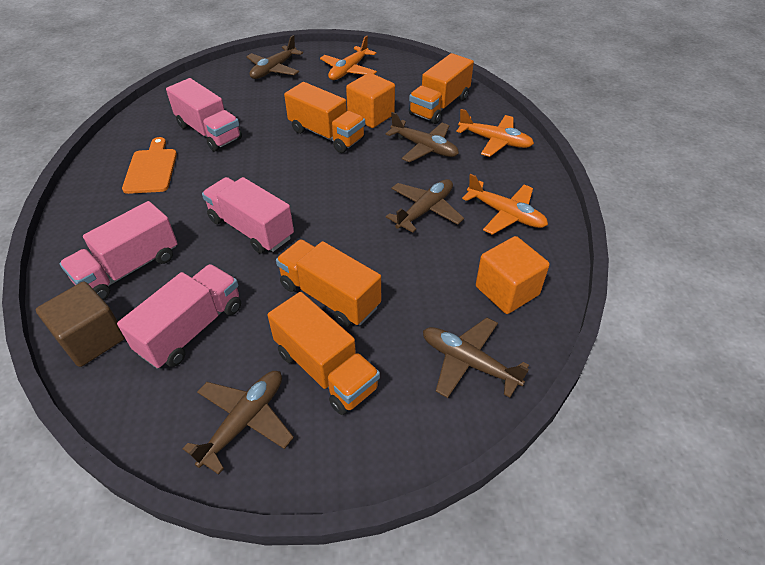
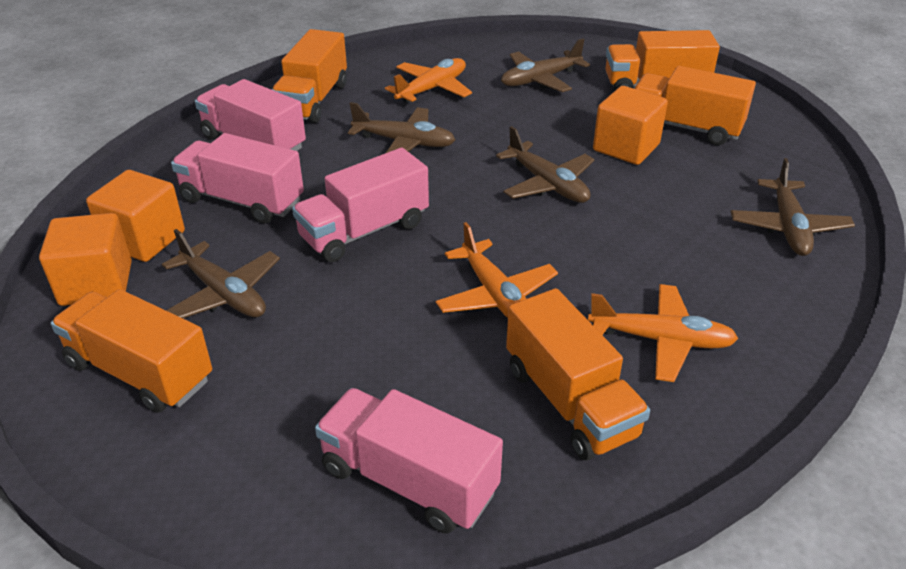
brown cube: [36,281,125,367] = 1 -> none = 0
orange cube: [346,73,395,128] [476,236,550,314] = 2 -> [39,213,132,306] [86,170,185,262] [593,86,668,165] = 3
orange cutting board: [122,137,177,194] = 1 -> none = 0
orange truck: [267,292,380,415] [276,240,381,327] [284,82,365,153] [409,53,474,124] = 4 -> [51,289,212,413] [272,29,347,123] [506,288,650,460] [605,30,720,91] [634,66,756,145] = 5

